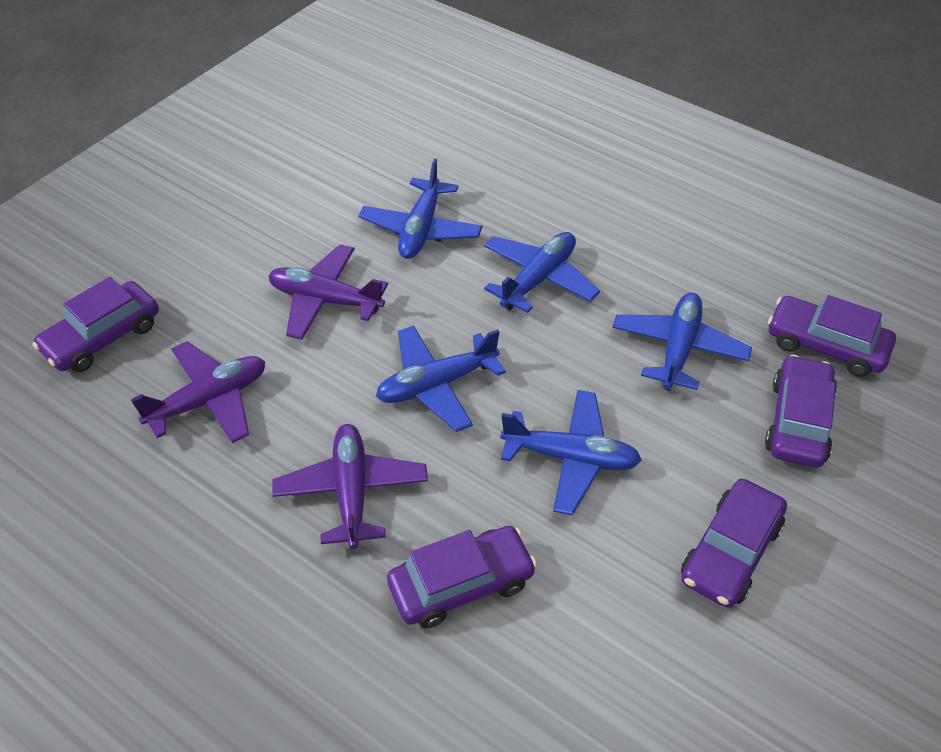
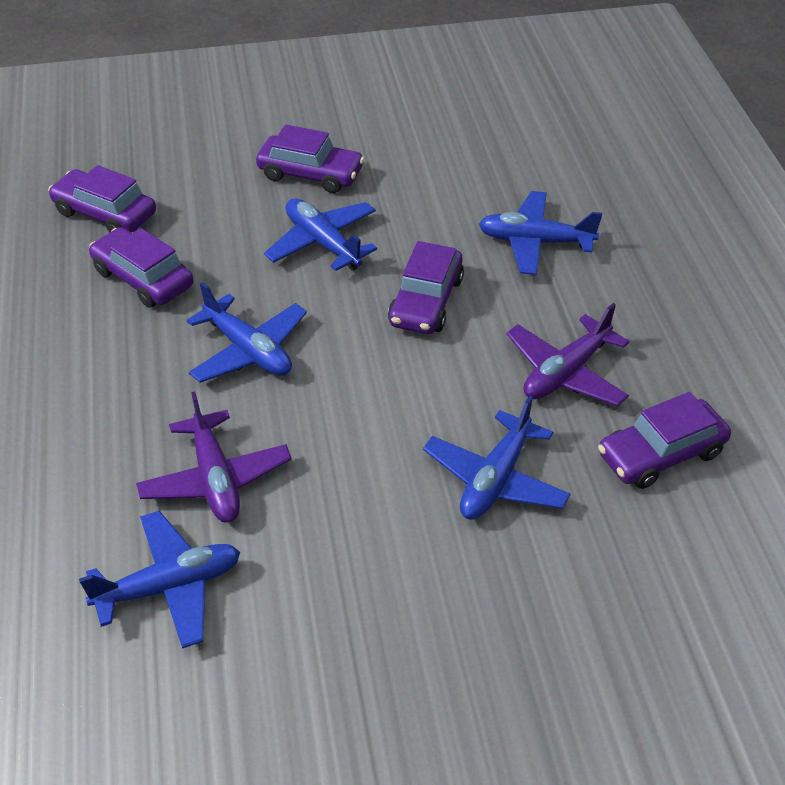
purple plane: [131,341,265,443] [268,244,388,340] [272,424,428,549] = 3 -> [136,391,292,523] [506,303,629,406] = 2

